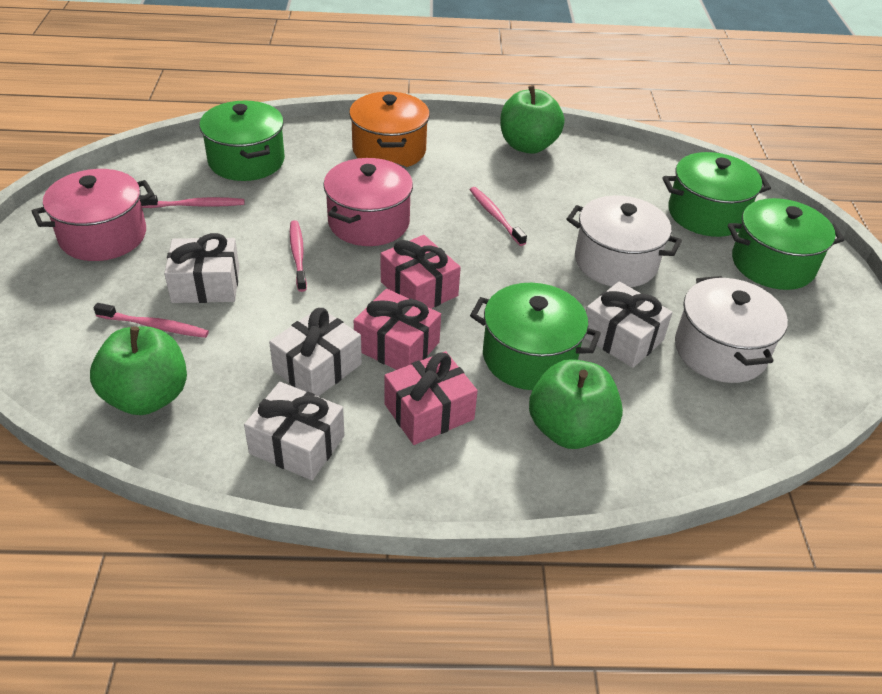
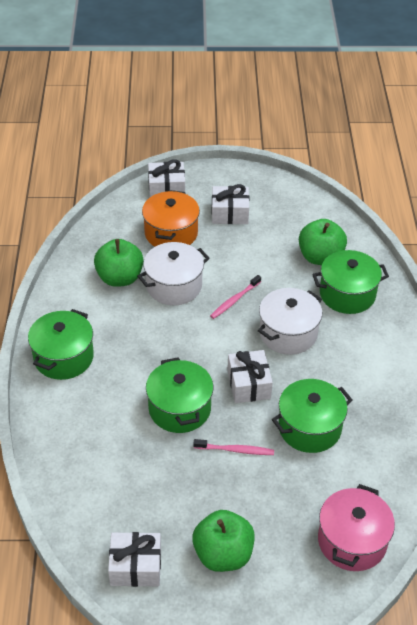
pink gift: [354,289,441,370] [381,235,461,308] [384,351,478,445] = 3 -> none = 0
pink pot: [32,169,154,261] [323,158,413,246] = 2 -> [318,484,395,571] = 1
pink toothbrush: [93,303,209,338] [140,195,245,208] [290,220,307,292] [470,187,527,246] = 4 -> [193,439,274,455] [210,275,261,319] = 2

